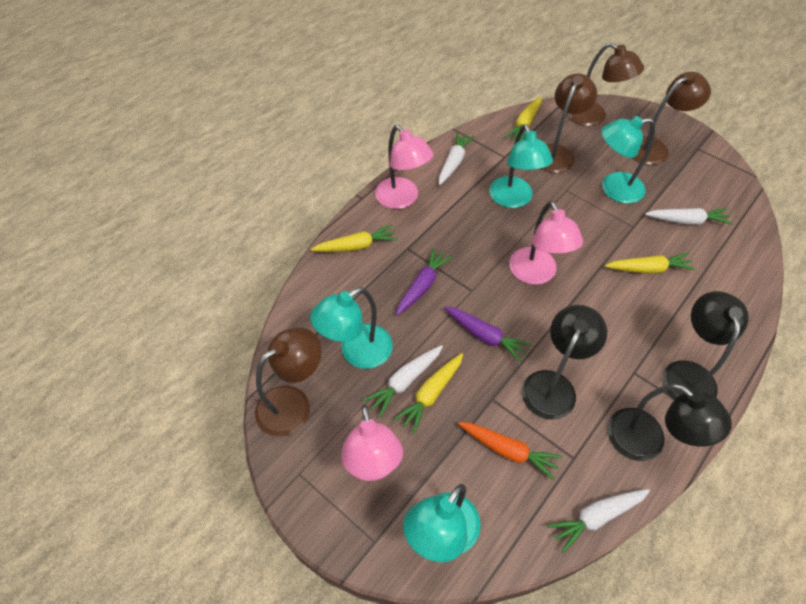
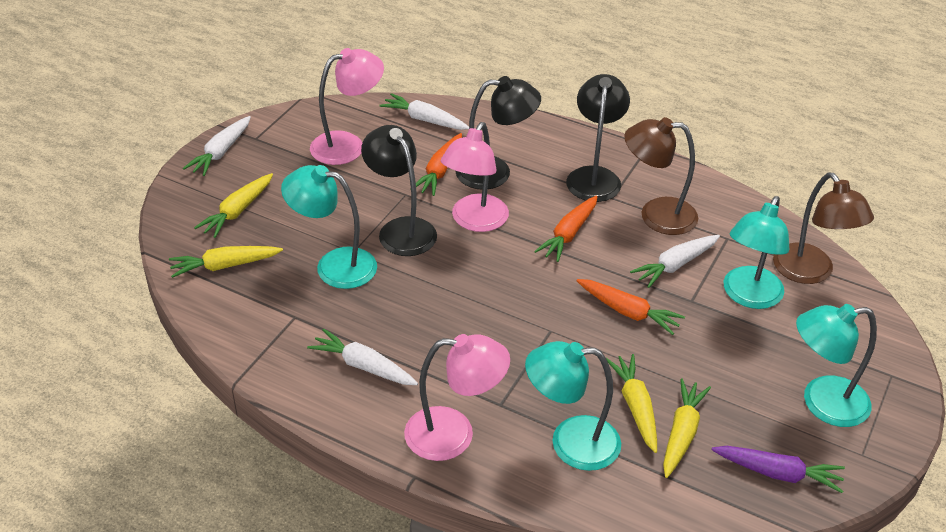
brown lamp: [255,327,321,437] [541,73,597,173] [567,43,644,126] [633,72,711,165] = 4 -> [624,117,698,235] [773,173,874,284] = 2
orange carrot: [458,422,563,481] = 1 -> [410,133,462,196] [534,196,597,262] [576,279,685,335] = 3
purple carrot: [396,248,452,316] [444,306,532,362] = 2 -> [712,446,845,493] = 1

